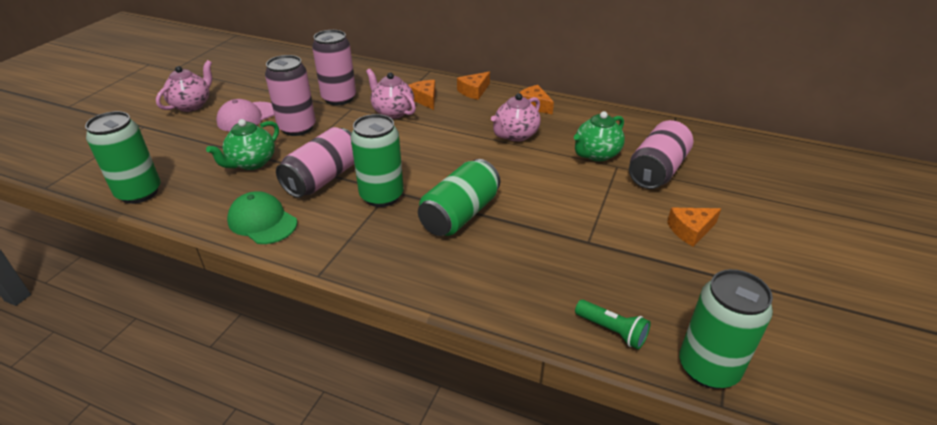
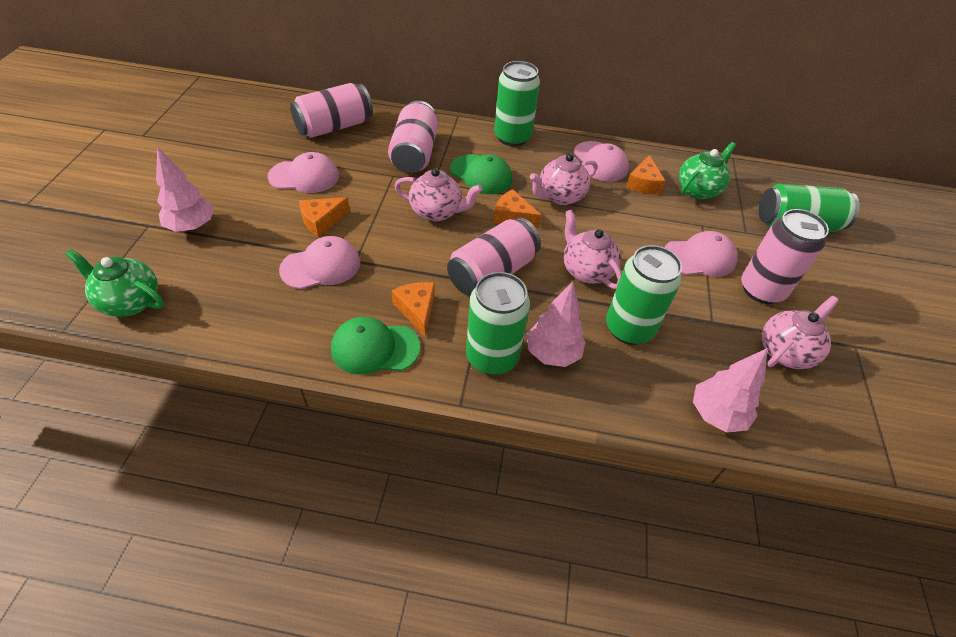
green cap: [227,191,297,244] = 1 -> [331,317,420,375] [450,154,512,194] = 2
green flashlight: [575,300,651,350] = 1 -> none = 0
pink cap: [216,99,274,132] = 1 -> [268,152,339,193] [279,236,360,289] [574,141,629,182] [664,231,738,277] = 4
pink teapot: [156,60,212,112] [366,68,416,119] [491,93,541,142] = 3 -> [394,168,482,221] [530,153,597,205] [563,210,622,289] [762,296,839,369] = 4
pink tree: none = 0 -> [156,147,214,232] [526,281,585,367] [693,348,768,433] = 3

